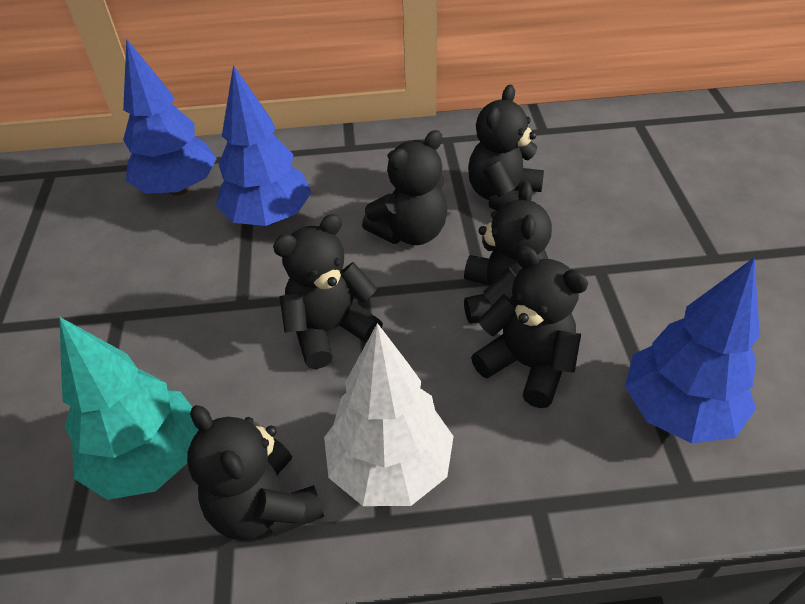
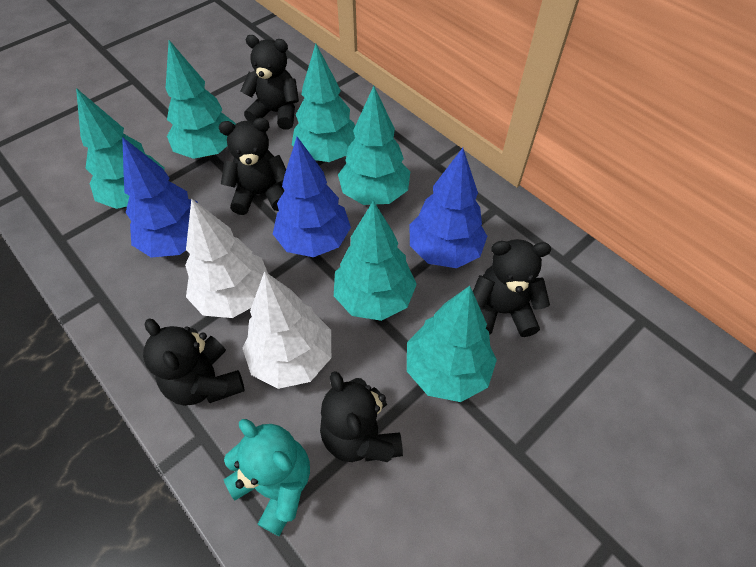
black teddy bear: [187,405,324,540] [273,214,383,369] [362,130,448,245] [464,181,552,324] [468,85,544,211] [471,246,588,408] = 6 -> [143,318,245,406] [219,118,286,215] [241,35,299,130] [320,371,403,462] [473,239,551,337] = 5
turquoise teddy bear: none = 0 -> [223,419,310,536] = 1
turquoise tree: [59,317,199,500] = 1 -> [76,88,165,209] [166,40,236,159] [292,44,355,162] [334,201,417,321] [338,86,410,205] [407,286,497,402] = 6
white tree: [324,323,454,506] = 1 -> [185,198,268,318] [243,271,331,389] = 2

